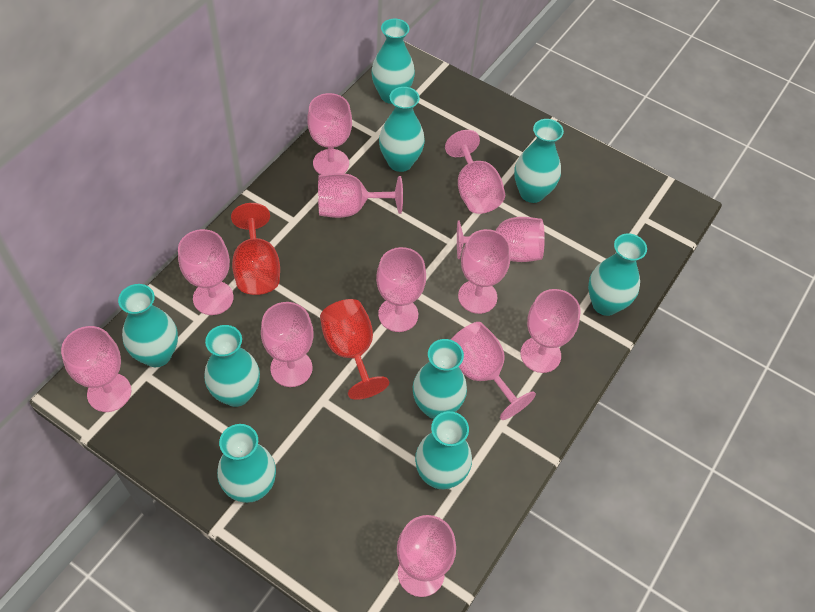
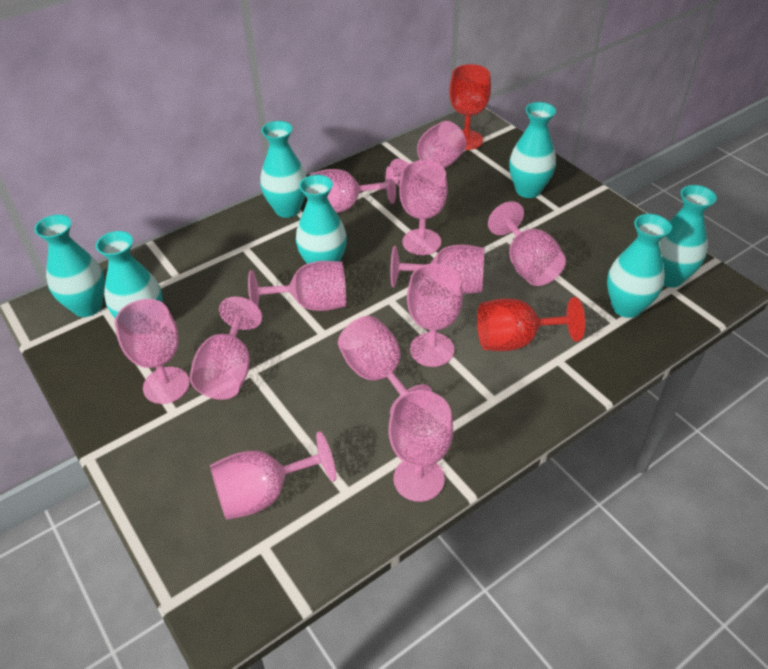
turquoise vase: [118,284,178,367] [204,325,260,407] [217,424,276,503] [371,19,415,104] [379,87,425,172] [413,339,467,419] [415,411,472,489] [514,119,564,203] [588,234,647,316] = 9 -> [34,215,105,317] [95,231,163,318] [260,121,307,218] [296,175,347,264] [509,102,556,198] [607,214,672,318] [659,185,717,287] = 7

